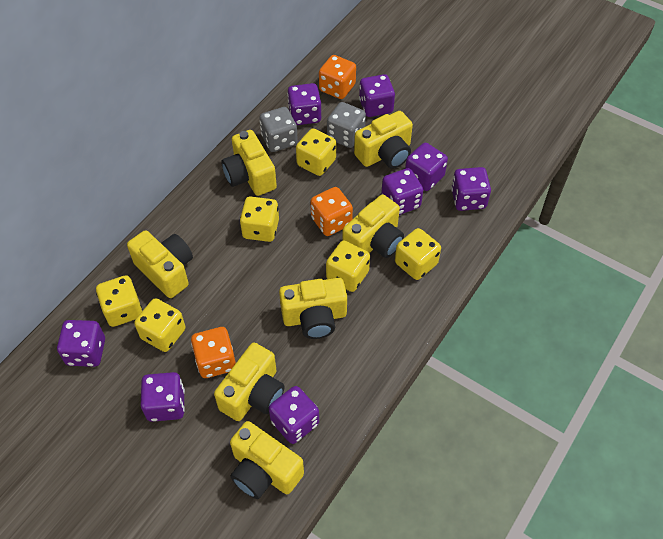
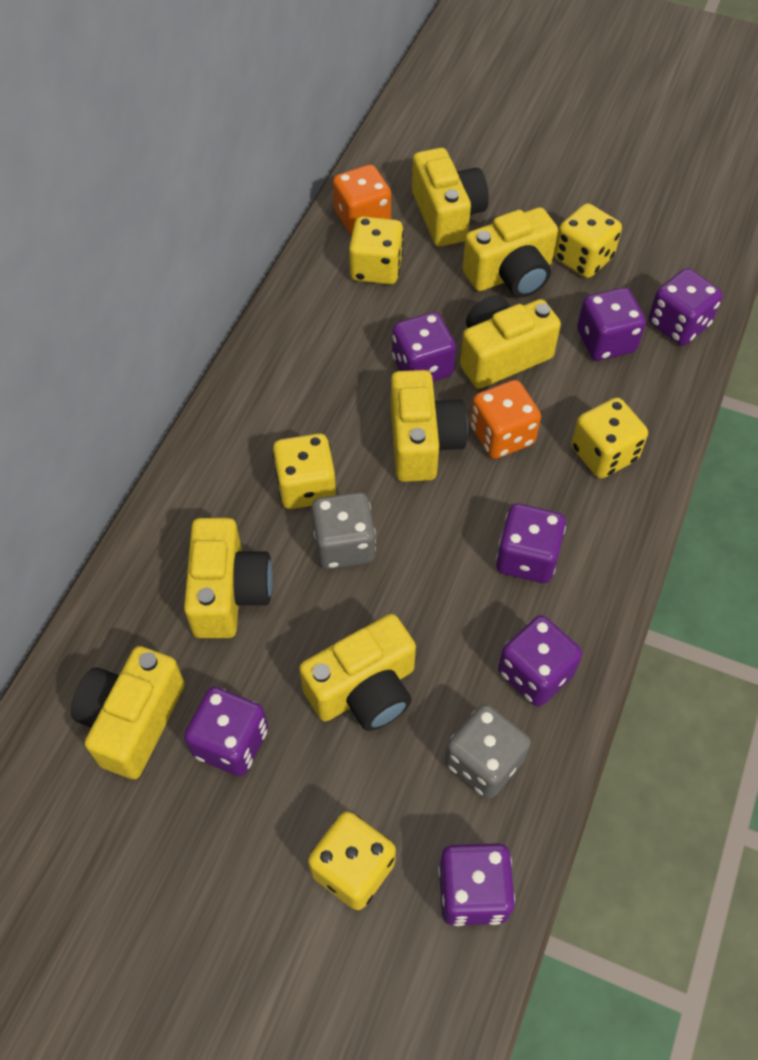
orange dice: [191,327,236,378] [310,187,353,236] [319,55,356,99] = 3 -> [333,165,391,235] [470,380,541,459] = 2
purple dice: [57,320,105,367] [141,372,185,422] [269,386,319,444] [287,83,321,125] [359,74,395,117] [381,168,423,215] [405,143,448,191] [451,167,491,211] = 8 -> [184,687,268,776] [392,312,456,382] [438,843,515,926] [496,503,566,583] [498,615,583,707] [577,287,646,361] [648,268,723,345] = 7
yellow dice: [96,275,142,327] [134,298,186,352] [240,196,279,242] [296,128,336,176] [326,240,370,292] [395,228,441,280] = 6 -> [272,433,337,509] [308,811,396,910] [349,216,404,285] [554,203,622,278] [571,397,648,479] = 5

